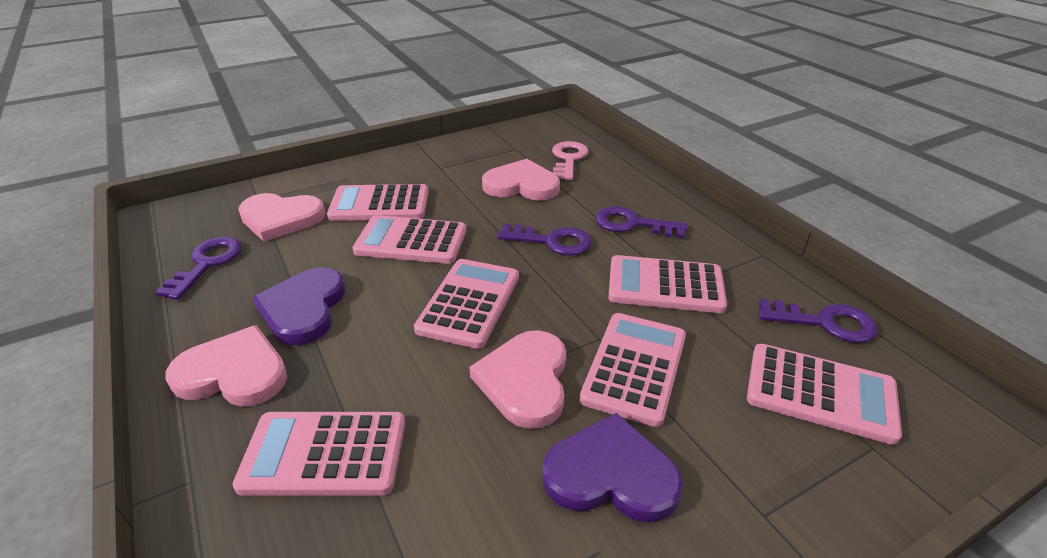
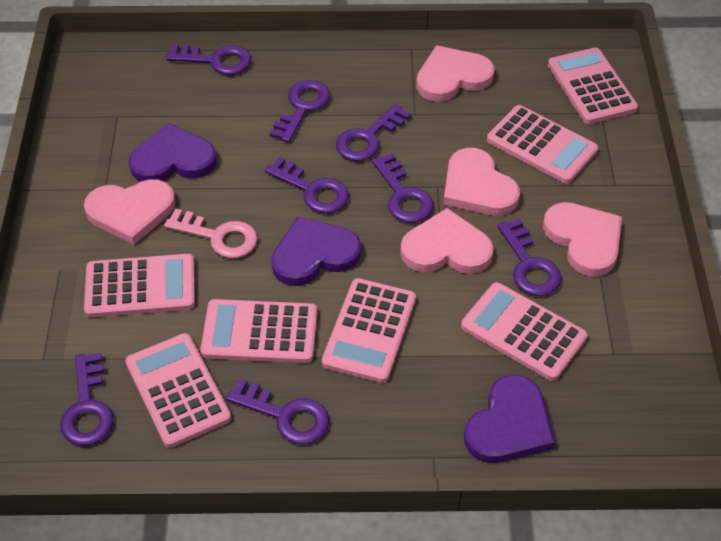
pink heart: [165,325,287,407] [238,193,325,242] [469,330,566,429] [482,159,560,200] = 4 -> [84,179,176,245] [400,208,494,274] [416,45,495,102] [443,148,520,216] [543,202,622,277] = 5
purple heart: [252,267,345,345] [543,413,683,522] = 2 -> [128,123,217,182] [271,216,361,286] [464,375,555,463] = 3
purple key: [155,237,242,300] [497,224,592,256] [595,206,687,239] [759,299,878,343] = 4 -> [60,353,114,446] [166,44,251,75] [226,378,329,444] [265,157,349,214] [270,80,330,143] [336,103,411,161] [372,153,434,223] [497,218,562,296] = 8

